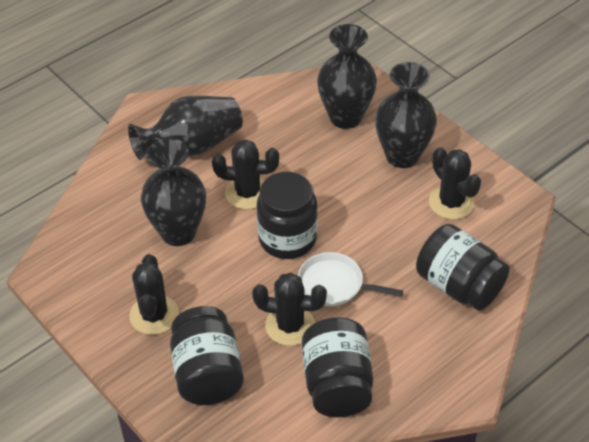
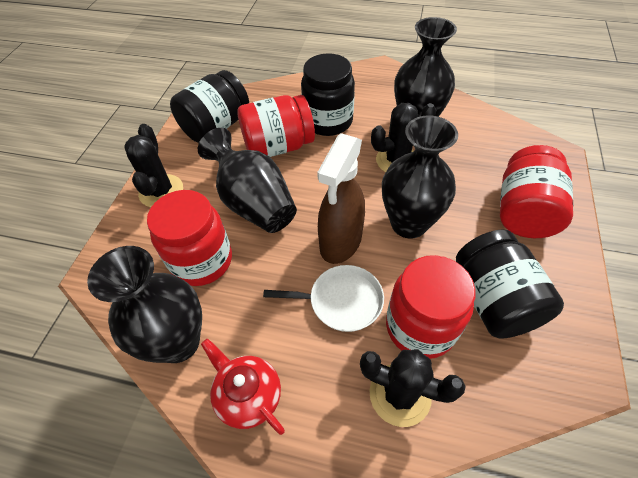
black cactus: [129,254,179,335] [212,139,279,209] [252,273,327,346] [429,147,481,220] = 4 -> [124,124,183,207] [360,349,466,427] [371,103,436,172] = 3
black jar: [170,306,244,405] [257,172,318,259] [302,317,373,417] [416,224,510,310] = 4 -> [170,70,249,143] [301,53,355,136] [456,229,564,339] = 3
brown spray bottle: none = 0 -> [317,133,365,264] = 1
red jar: none = 0 -> [147,190,232,286] [237,95,315,157] [386,255,476,359] [500,145,573,238] = 4
red teapot: none = 0 -> [201,339,285,435] = 1

